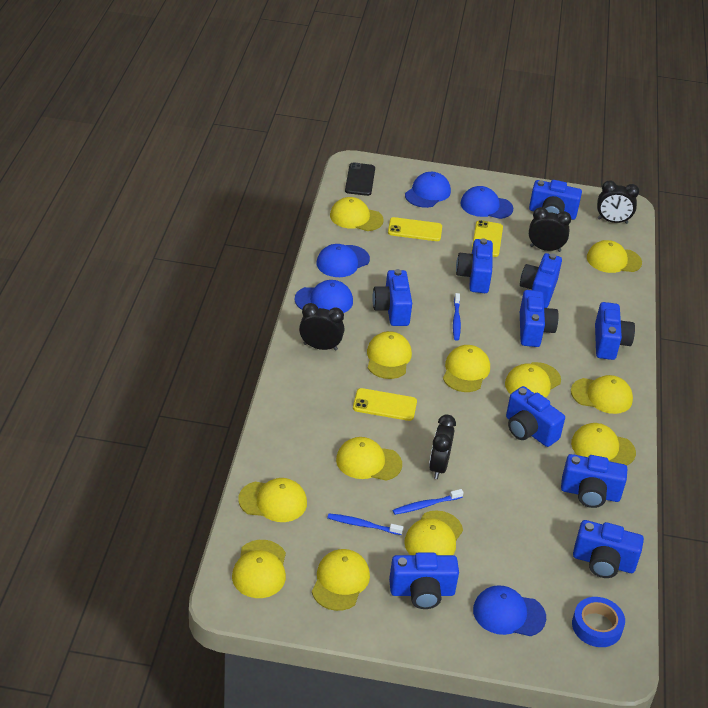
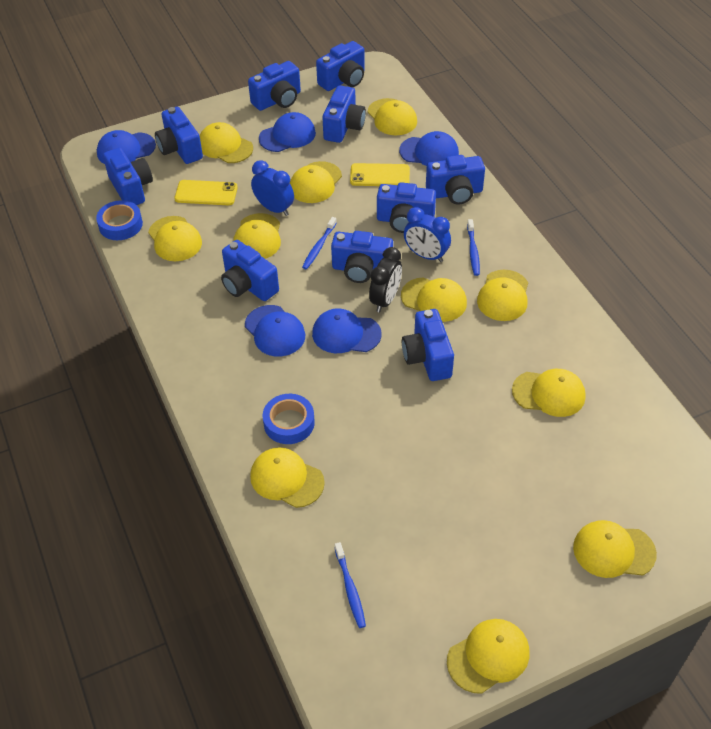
black clock: [299,303,344,351] [429,414,456,479] [529,207,571,252] [597,180,639,224] = 4 -> [369,247,402,313] = 1
black phone: [345,162,375,196] = 1 -> none = 0
blue clock: none = 0 -> [251,160,294,216] [404,207,451,262] = 2
blue tape: [572,597,625,647] = 1 -> [96,200,143,240] [263,394,315,444] = 2
yellow cap: [232,540,286,598] [238,478,307,522] [312,549,370,611] [330,197,384,231] [336,437,402,481] [367,331,412,379] [404,510,463,555] [443,345,490,392] [505,362,561,398] [571,375,633,414] [571,423,636,466] [587,240,642,273] = 12 -> [148,216,202,261] [200,122,253,163] [233,213,281,259] [250,447,325,508] [290,161,342,203] [368,98,417,135] [401,277,467,322] [447,619,529,694] [477,270,528,321] [512,369,586,417] [573,520,657,578] = 11
yellow phone: [353,388,417,421] [388,217,442,241] [471,220,503,257] = 3 -> [174,180,238,205] [350,163,410,186] = 2

